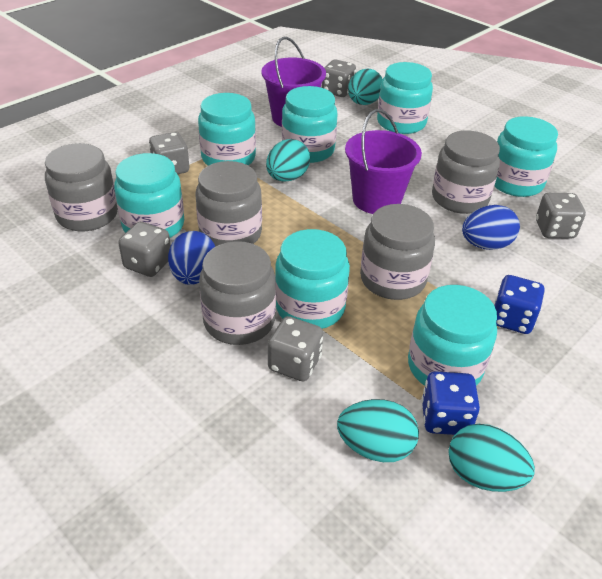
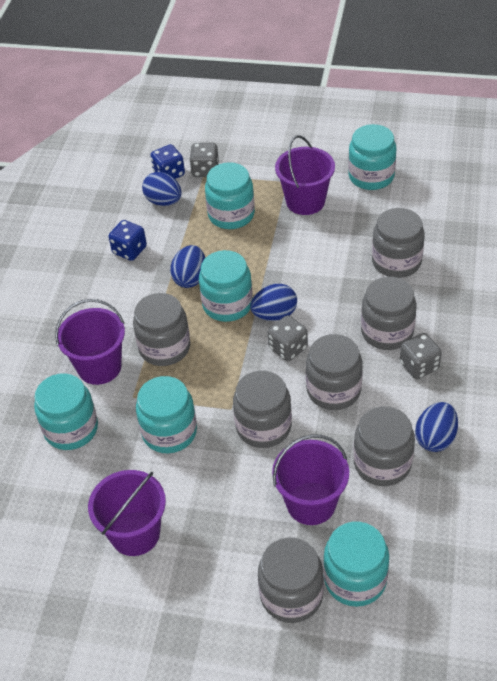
blue egg: [168,231,215,285] [462,205,520,250] = 2 -> [142,172,182,206] [170,245,205,288] [250,284,297,321] [415,402,458,452] = 4
grey dice: [118,222,171,277] [149,132,190,174] [268,316,323,381] [322,60,356,97] [536,193,586,239] = 5 -> [189,143,219,177] [268,315,308,361] [400,333,442,379] = 3
grey jar: [45,143,118,231] [196,161,262,247] [199,241,276,345] [360,204,435,300] [432,131,500,214] = 5 -> [133,293,190,366] [233,370,292,448] [258,537,324,623] [306,334,363,410] [353,406,415,486] [361,277,416,350] [372,208,425,278] = 7
purple bucket: [261,37,326,127] [345,109,422,214] = 2 -> [55,299,125,385] [88,470,166,556] [272,434,349,525] [275,135,335,215] = 4
turquoise egg: [266,139,310,182] [337,399,419,462] [348,69,383,105] [448,424,535,492] = 4 -> none = 0
turquoise jar: [114,153,184,238] [198,93,256,166] [275,229,350,329] [282,86,338,163] [377,62,433,134] [408,285,497,386] [494,116,558,197] = 7 -> [34,373,98,450] [136,376,197,453] [199,250,253,322] [205,162,255,229] [323,521,389,607] [348,124,396,190] = 6

